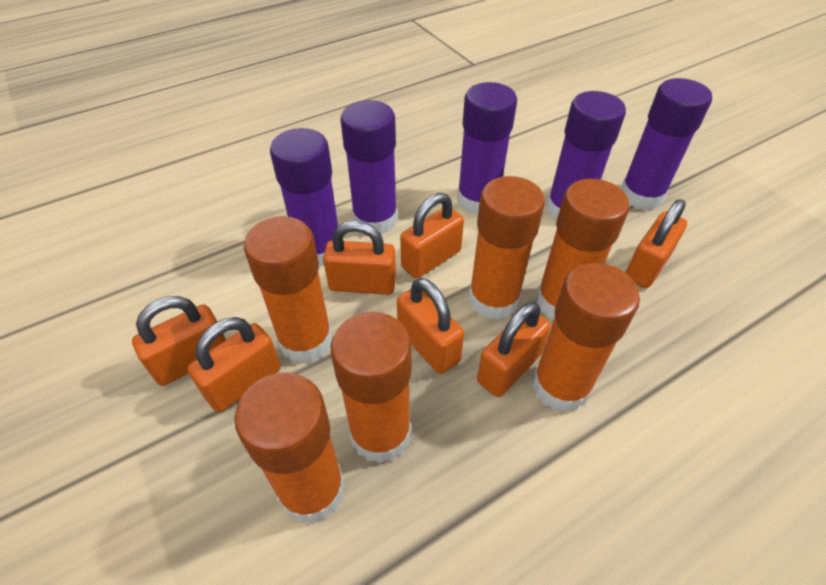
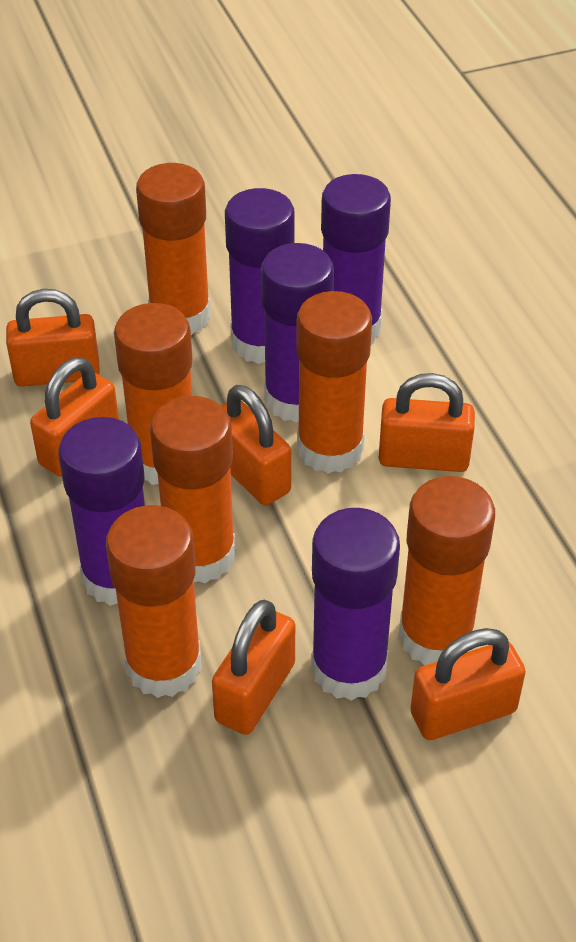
orange padlock: [132,296,226,386] [188,317,281,412] [323,221,396,295] [397,278,464,374] [400,193,464,278] [477,302,551,397] [625,199,687,288] = 7 -> [6,289,100,387] [30,357,119,477] [212,600,295,735] [221,385,291,505] [379,373,475,472] [410,628,526,740] = 6

